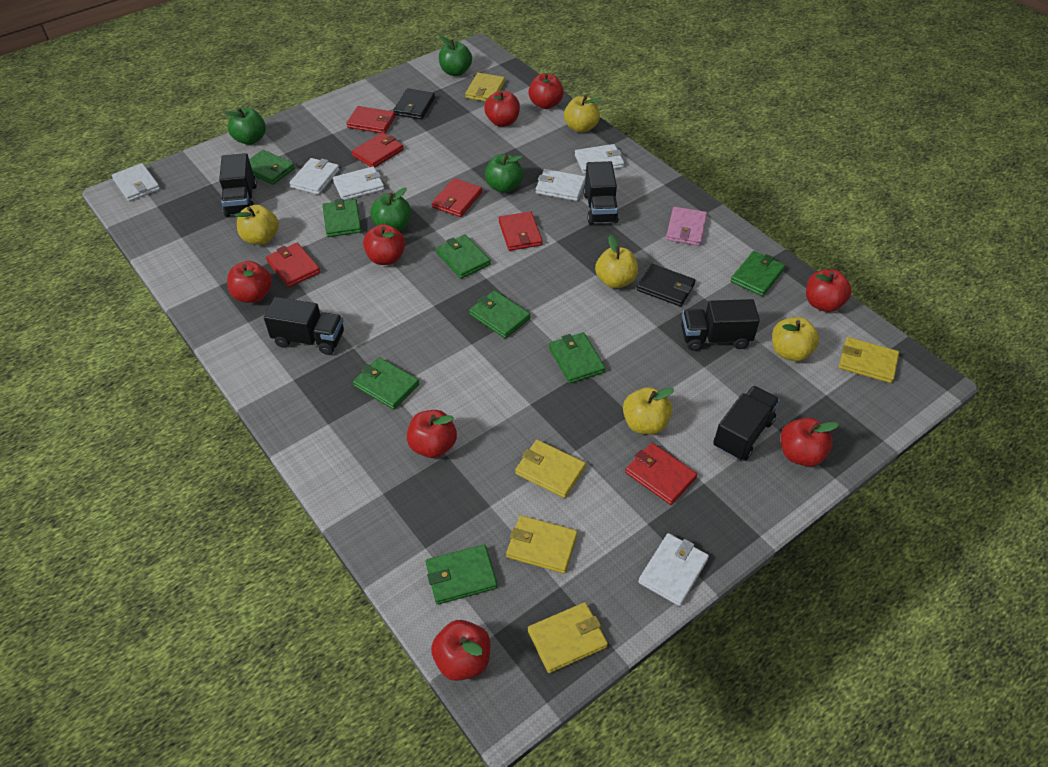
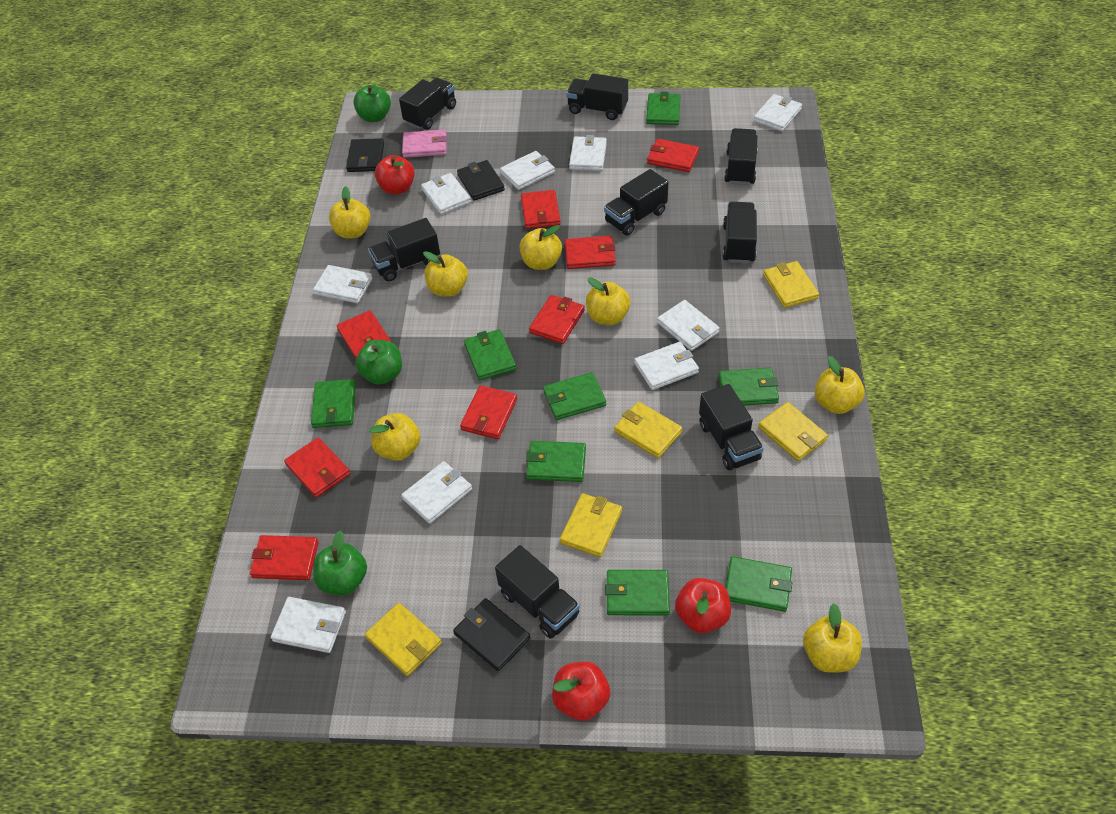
black truck: [219,153,257,217] [264,297,344,355] [583,161,619,224] [681,299,760,351] [713,386,780,461] = 5 -> [368,218,440,281] [399,78,456,130] [495,545,580,638] [566,73,628,120] [604,169,669,236] [699,384,764,470] [722,202,757,263] [724,128,758,185] = 8
black wallet: [393,88,435,119] [637,264,696,307] = 2 -> [346,138,384,172] [453,598,530,671] [457,160,505,201] = 3
green apple: [224,107,266,145] [370,188,411,231] [439,36,472,76] [485,154,523,193] = 4 -> [313,530,367,595] [353,85,391,122] [356,340,402,384] = 3
red apple: [227,261,272,303] [363,224,405,265] [407,410,457,458] [431,620,491,681] [484,90,520,127] [528,73,564,109] [781,418,839,467] [806,269,852,312] = 8 -> [375,155,415,195] [552,661,610,721] [675,578,731,633] = 3
red wallet: [266,243,320,287] [346,106,395,134] [352,133,404,167] [432,178,482,217] [499,211,543,251] [625,443,697,505] = 6 -> [250,535,319,580] [284,437,350,498] [336,310,391,359] [460,385,517,439] [521,190,561,229] [529,295,585,344] [565,236,616,269] [647,139,699,172] = 8
white wallet: [111,163,160,202] [289,158,340,195] [333,167,384,200] [536,169,586,201] [575,144,624,174] [638,533,709,606] = 6 -> [271,597,346,653] [313,265,372,303] [401,461,472,524] [421,173,471,214] [500,151,555,190] [569,135,607,171] [634,342,699,390] [657,300,720,351] [754,94,802,131] = 9
yellow apple: [235,205,279,245] [564,95,600,133] [595,235,638,288] [623,387,674,435] [772,317,819,361] = 5 -> [329,186,371,238] [369,413,420,461] [423,251,468,297] [520,225,562,270] [586,277,630,325] [803,603,862,673] [815,356,865,414] = 7

